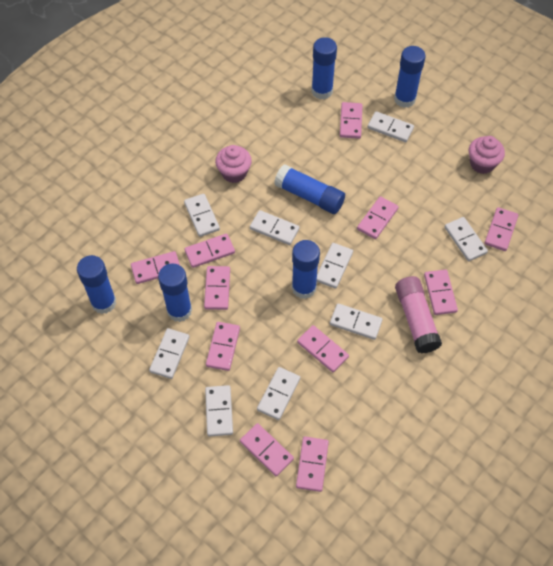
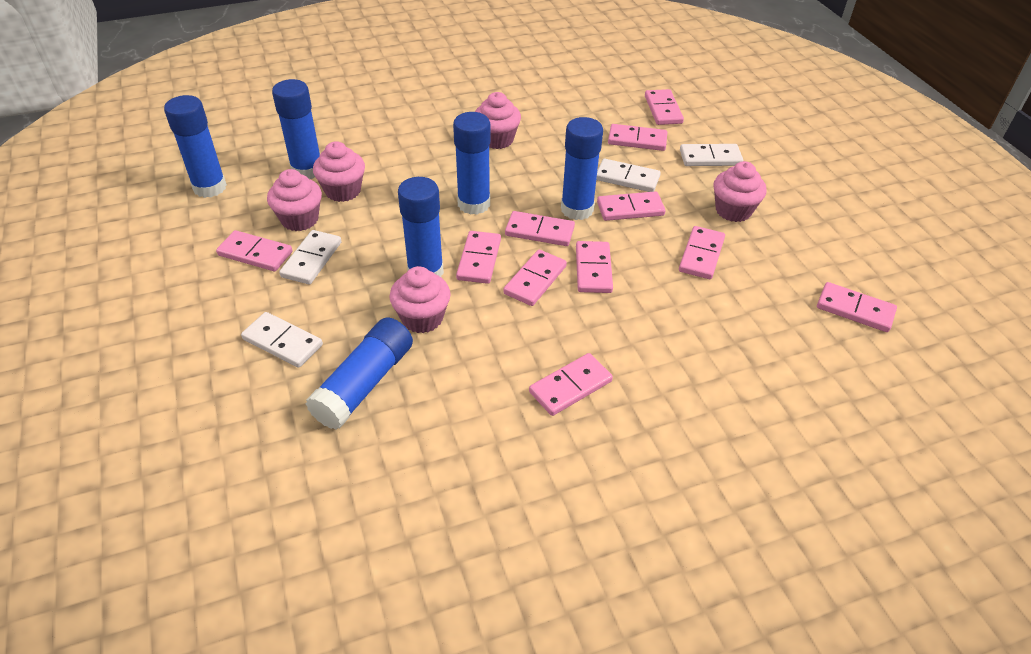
pink cupcake: [215,145,252,183] [469,136,505,174] = 2 -> [267,169,322,231] [313,141,365,202] [389,266,451,333] [475,92,521,149] [713,161,767,222] = 5
pink glue stick: [395,276,442,353] = 1 -> none = 0
white domino: [149,328,190,379] [184,194,220,237] [205,385,233,437] [250,210,300,245] [257,367,300,420] [316,243,353,289] [330,304,383,340] [367,111,414,142] [445,217,488,261] = 9 -> [241,312,323,368] [279,230,341,284] [596,159,661,192] [680,144,743,166] = 4

